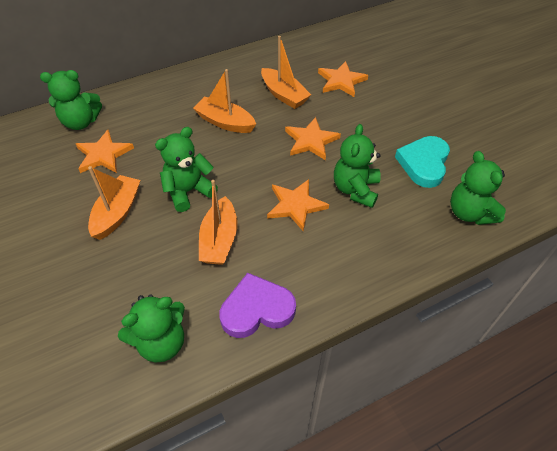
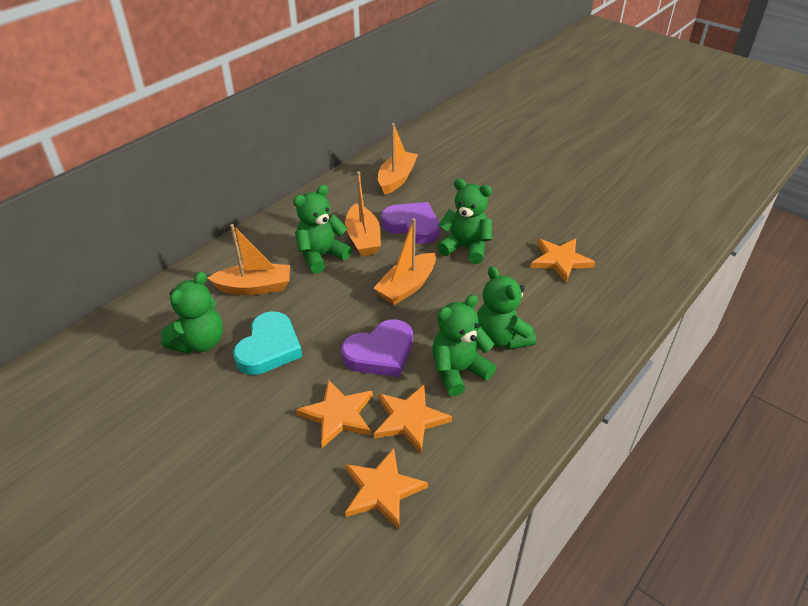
purple heart: [220,273,296,338] = 1 -> [341,319,413,377] [381,202,440,244] = 2

